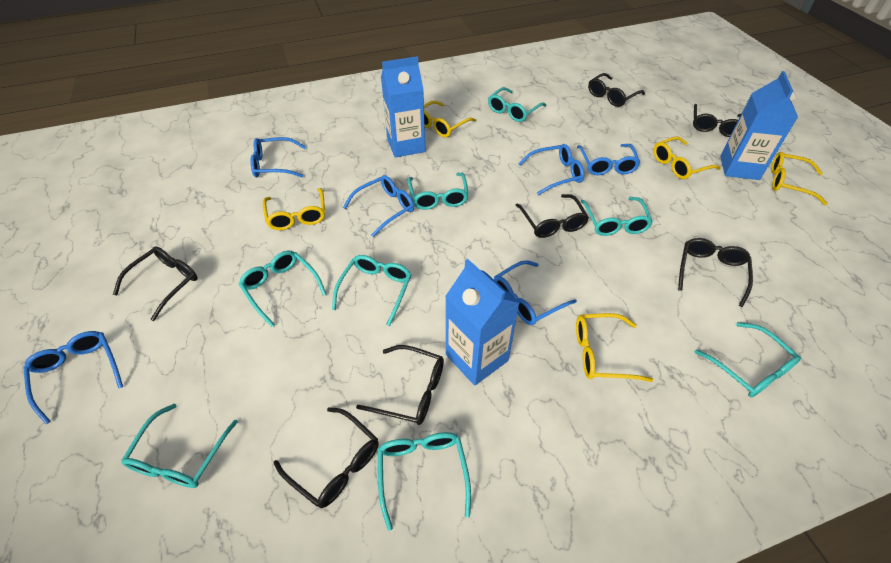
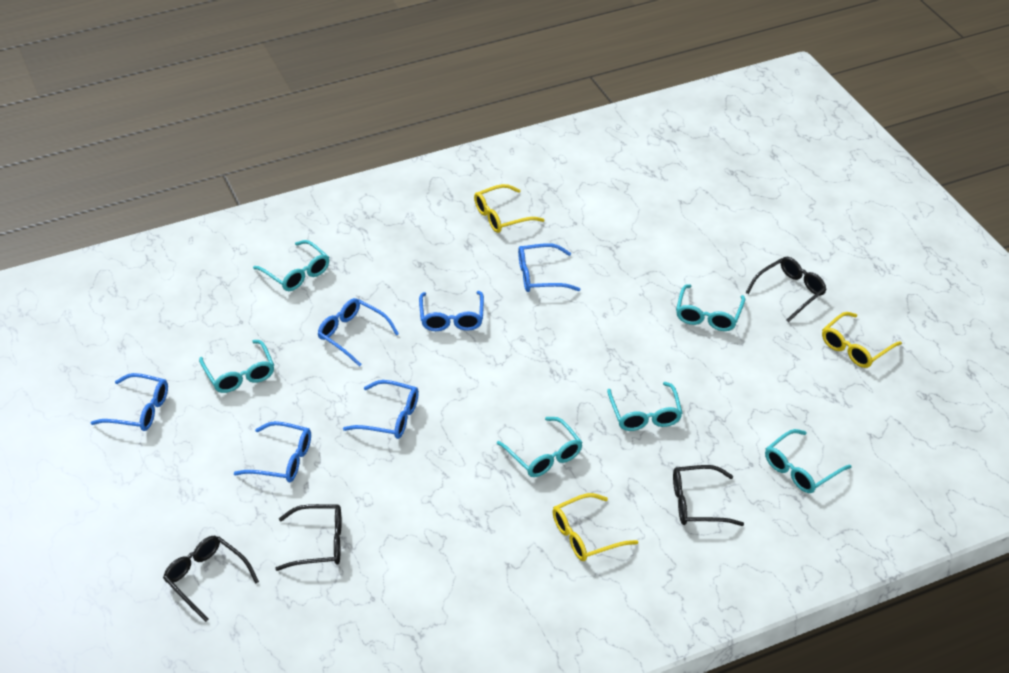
black glasses: [113,247,197,321] [274,407,378,508] [356,345,444,425] [516,194,589,238] [588,73,645,107] [678,238,753,307] [693,104,742,137] = 7 -> [163,536,259,622] [275,504,341,571] [673,465,744,526] [746,257,827,322] = 4
blue carton: [381,56,426,158] [445,259,519,386] [720,71,798,180] = 3 -> none = 0
turquoise glasses: [121,403,238,488] [239,250,327,327] [332,255,412,326] [378,432,471,531] [408,173,469,210] [488,87,546,122] [581,197,653,236] [695,322,801,397] = 8 -> [199,340,274,393] [253,240,329,291] [497,417,583,477] [607,382,682,431] [676,284,745,331] [765,429,851,493] = 6
yellow glasses: [263,188,325,230] [424,101,476,137] [576,313,653,382] [653,136,721,179] [771,152,827,205] = 5 -> [474,184,545,233] [552,493,638,561] [822,312,902,368] = 3

